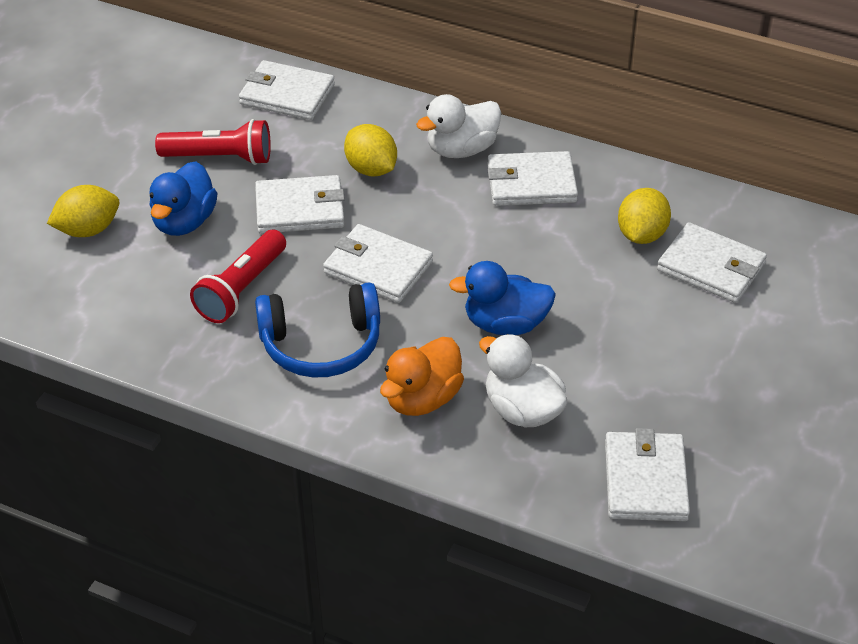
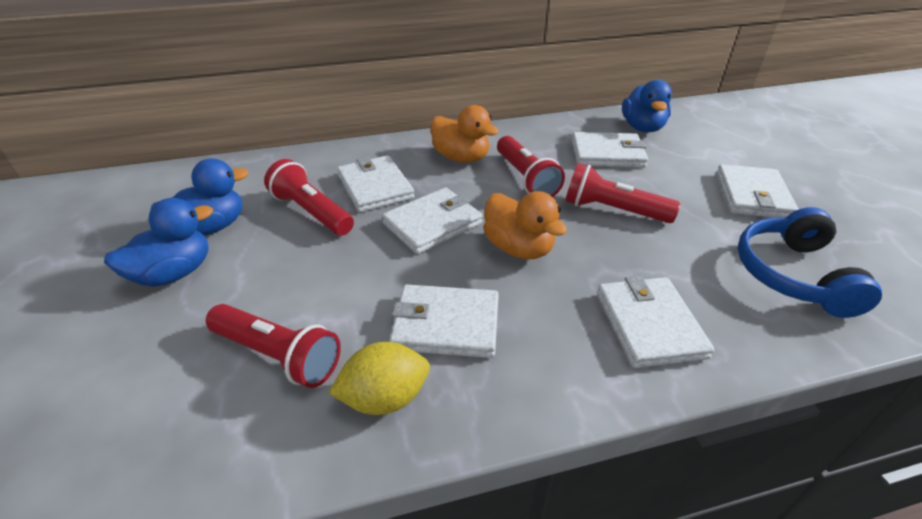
blue duck: [150,161,218,236] [449,261,556,335] = 2 -> [104,198,213,287] [151,158,249,236] [622,80,672,133] = 3
orange duck: [380,337,464,416] = 1 -> [431,105,499,163] [483,191,567,259] = 2
red flashlight: [155,119,271,165] [190,229,286,323] = 2 -> [206,304,341,388] [264,159,354,236] [497,136,565,197] [566,163,680,223] = 4
white duck: [416,94,501,158] [479,334,567,427] = 2 -> none = 0
yellow lemon: [47,185,119,237] [344,124,397,177] [618,188,671,244] = 3 -> [329,342,430,415] = 1

